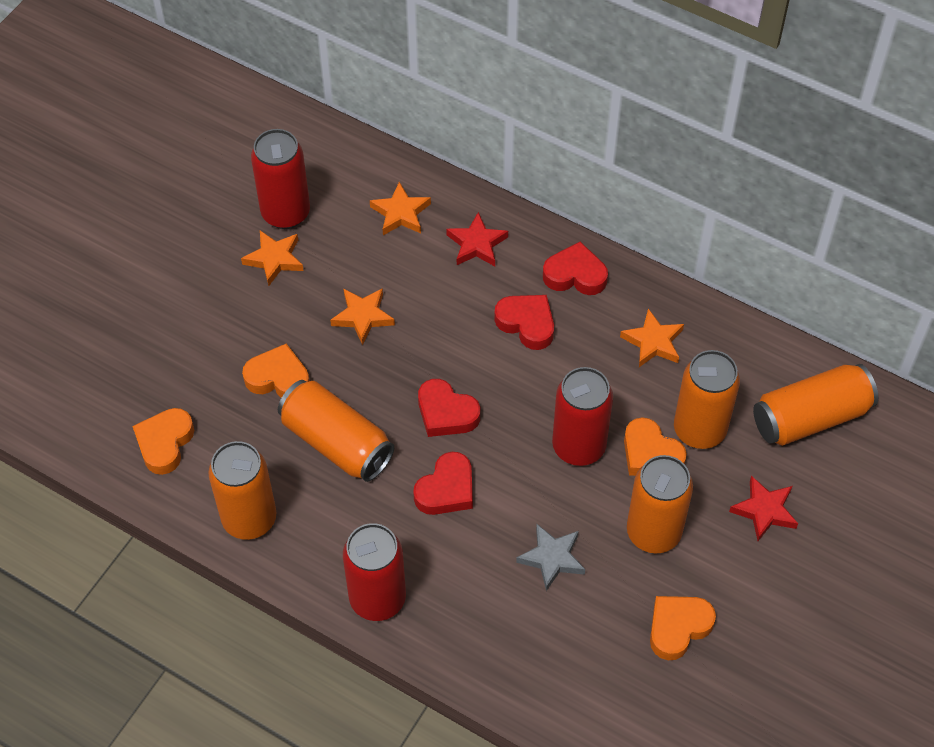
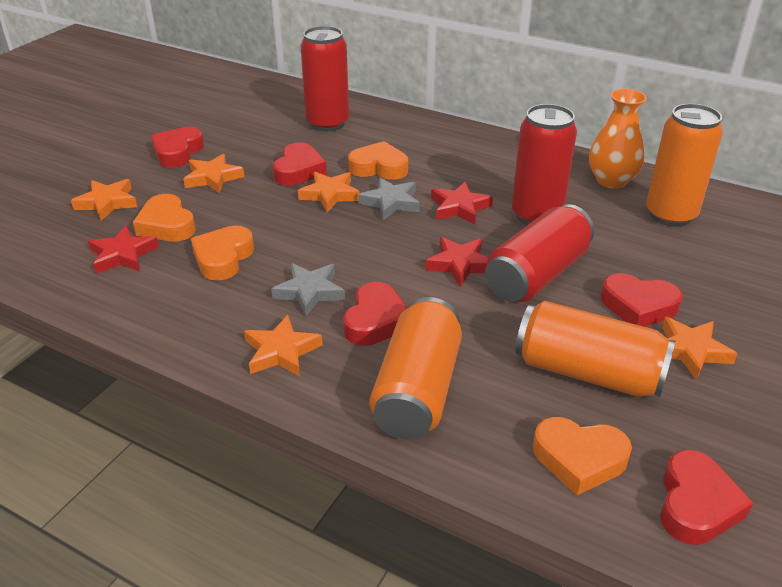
grey star: [516,524,585,591] = 1 -> [271,263,345,316] [358,177,420,220] = 2
orange can: [208,441,277,540] [278,380,394,482] [627,455,693,553] [674,350,740,449] [753,364,878,446] = 5 -> [369,297,462,440] [515,301,675,397] [646,104,723,227] = 3
orange star: [241,230,304,286] [330,288,395,345] [370,182,431,235] [620,309,684,367] = 4 -> [71,179,137,221] [183,154,244,193] [244,315,323,377] [298,172,360,212] [662,317,738,380] = 5
orange vase: none = 0 -> [589,89,647,188] = 1
red heart: [413,452,473,515] [418,379,480,437] [494,295,554,350] [543,242,608,295] = 4 -> [151,127,204,168] [273,142,327,186] [343,282,407,346] [601,273,683,327] [660,450,753,545] = 5
red star: [446,212,508,266] [729,476,798,541] = 2 -> [88,225,159,274] [425,237,488,287] [431,182,493,224] = 3

